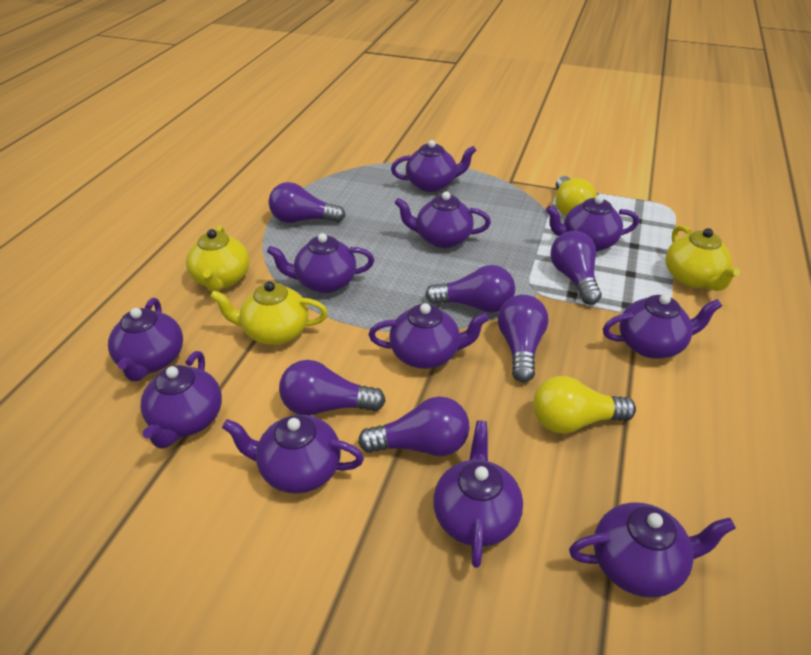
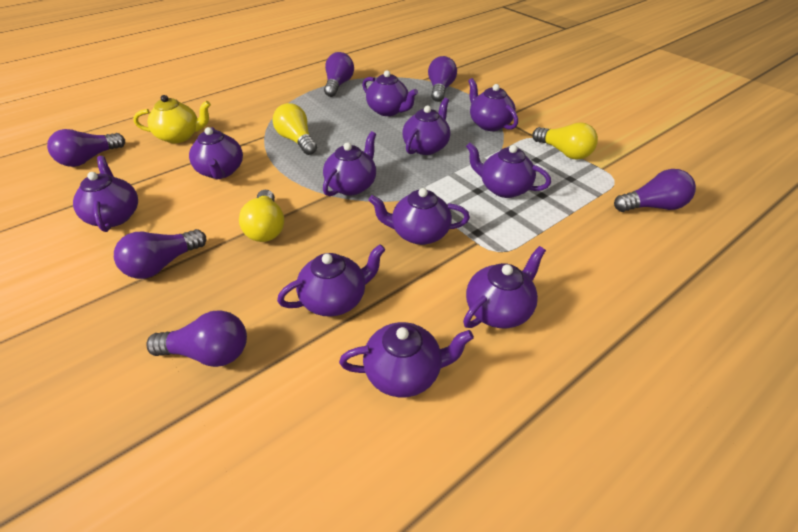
yellow light bulb: [533,376,636,434] [556,176,597,216] = 2 -> [239,190,284,242] [273,103,317,155] [532,122,598,160] = 3
yellow teapot: [186,225,250,292] [210,281,328,345] [665,225,740,291] = 3 -> [133,95,211,143] = 1

